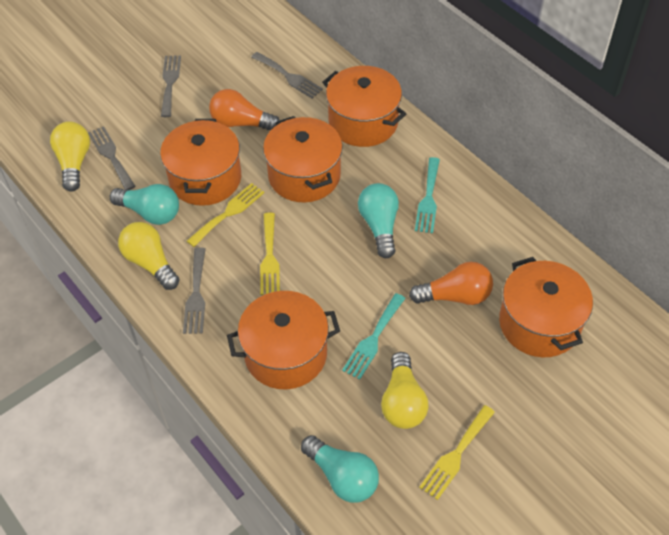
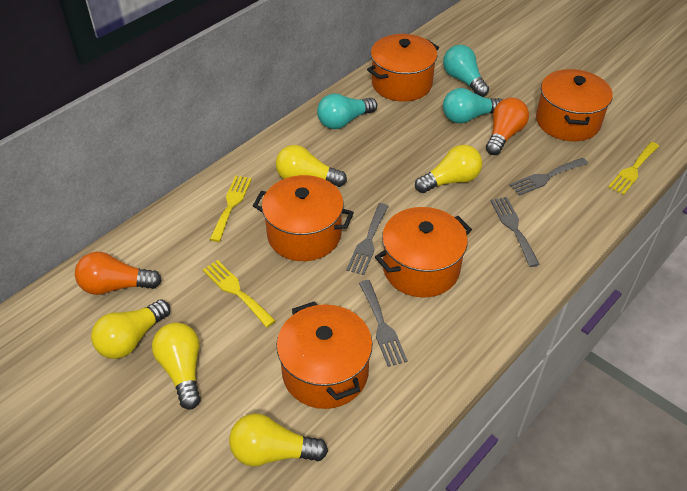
turquoise fork: [342,293,406,379] [415,157,440,233] = 2 -> none = 0
yellow light bulb: [50,121,90,192] [118,222,180,290] [381,352,429,429] = 3 -> [91,300,170,359] [152,322,201,409] [229,413,328,466] [276,145,347,187] [415,145,482,193] = 5

